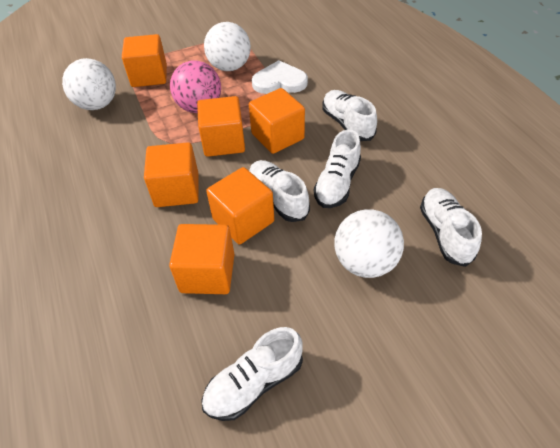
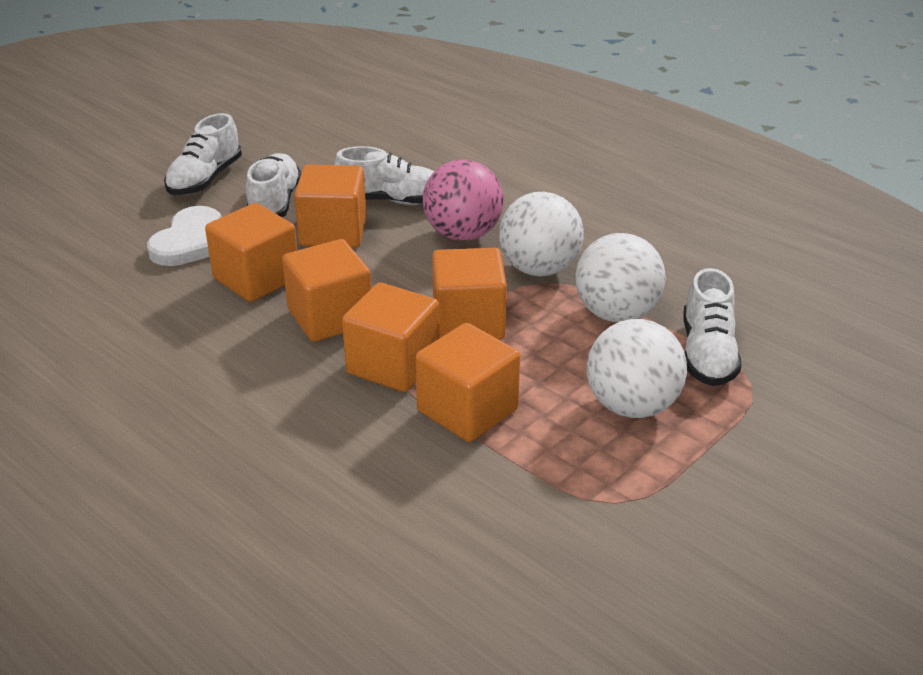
white shoe: [201,327,303,421] [249,160,310,222] [314,129,361,208] [322,90,377,141] [420,188,482,267] = 5 -> [164,113,242,195] [246,153,301,217] [334,146,434,205] [683,268,742,386] = 4

